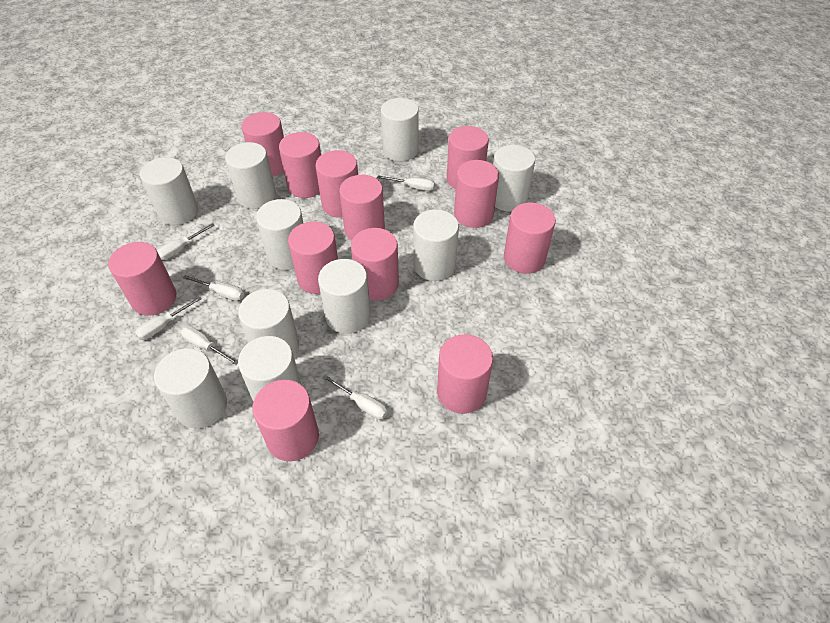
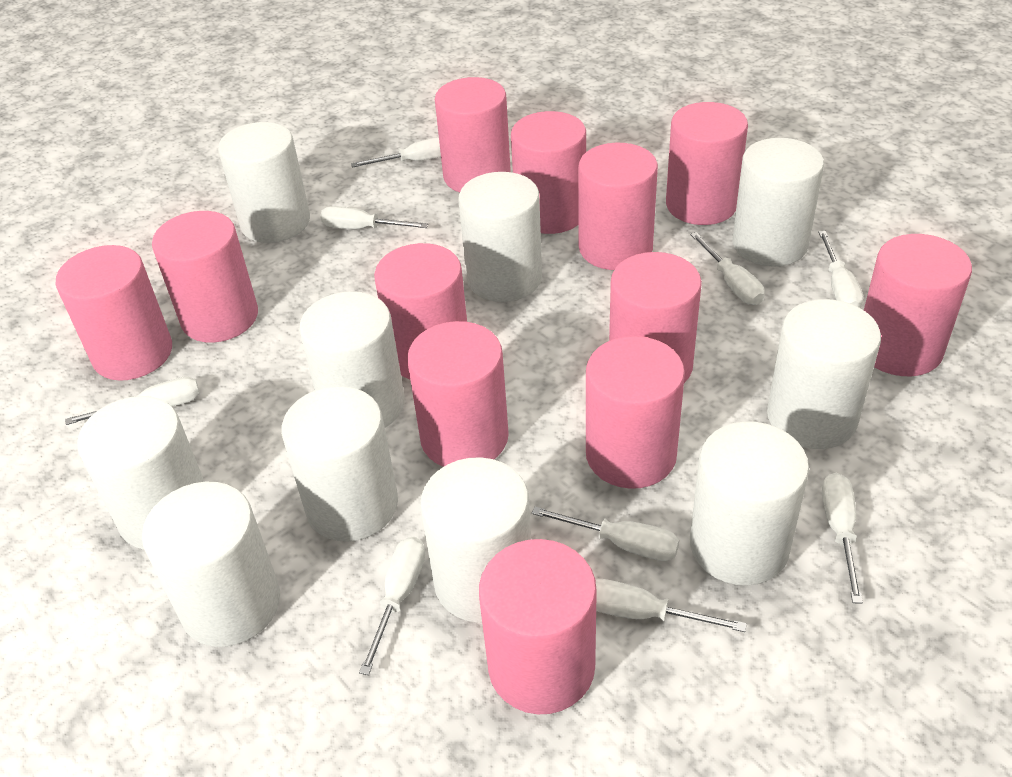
white screwdriver: [135,296,202,340] [157,223,215,260] [181,326,238,365] [183,275,244,301] [323,375,388,420] [377,175,435,191] = 6 -> [65,377,200,425] [320,206,428,229] [351,137,441,168] [359,537,425,675] [532,506,679,561] [595,579,747,632] [690,232,765,305] [818,231,863,308] [822,473,863,604] = 9

